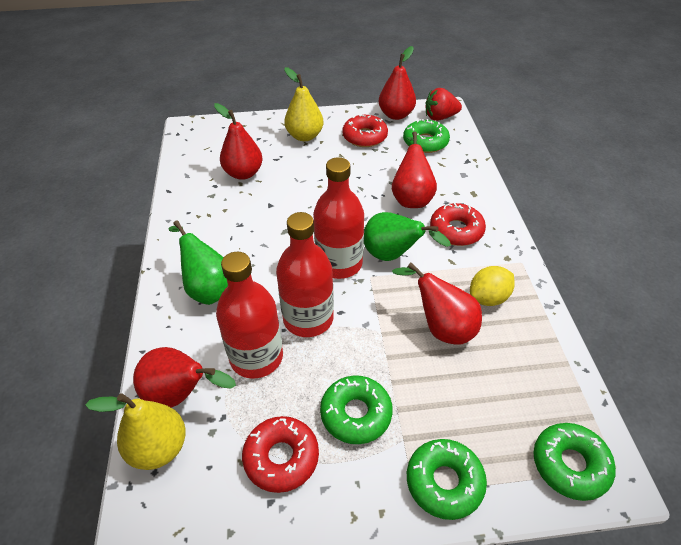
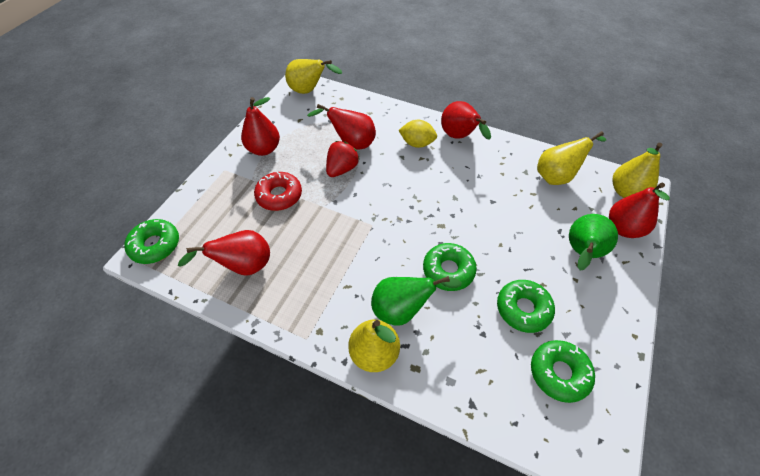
red bottle: [216,252,283,379] [276,212,334,337] [313,157,364,279] = 3 -> none = 0
red donut: [242,416,319,493] [342,114,388,147] [430,203,486,246] = 3 -> [254,172,302,211] = 1
yellow pear: [85,393,186,470] [284,67,323,141] = 2 -> [285,59,342,94] [348,320,400,372] [537,131,606,185] [612,143,662,198] = 4

